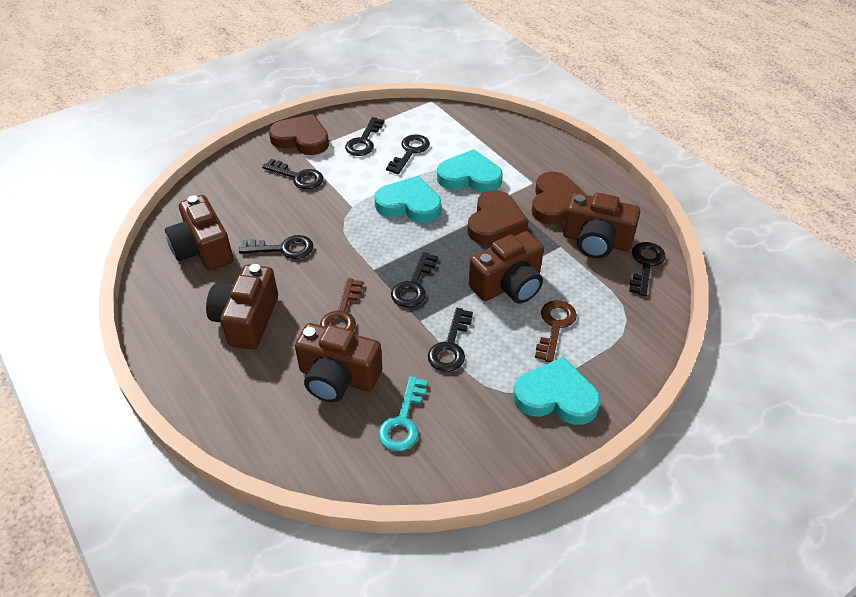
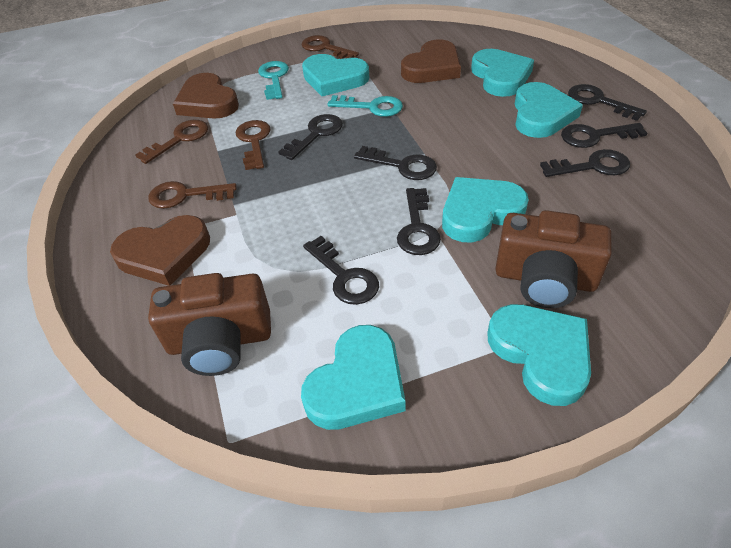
brown camera: [165,195,233,270] [206,264,278,349] [295,323,382,402] [469,231,544,303] [563,193,640,259] = 5 -> [148,273,271,376] [495,210,612,308] = 2
brown key: [320,278,363,331] [535,300,577,362] = 2 -> [136,120,208,164] [148,181,237,209] [236,120,271,170] [301,35,359,59] = 4
turquoise heart: [374,176,441,223] [437,149,503,193] [513,357,601,425] = 3 -> [301,325,406,430] [302,54,369,96] [442,177,529,242] [471,49,534,97] [487,304,591,406] [515,82,583,138] = 6
turquoise key: [378,376,428,451] = 1 -> [258,61,289,100] [327,95,403,117] = 2

